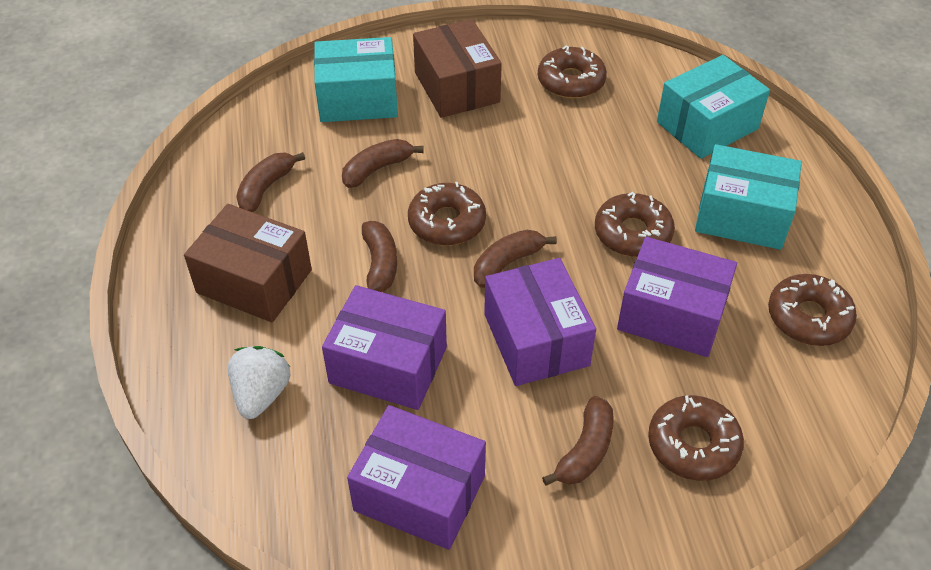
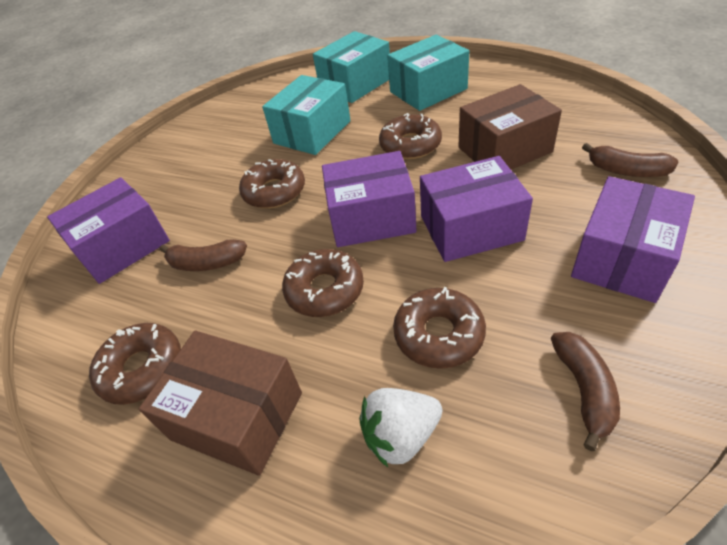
brown banana: [236,152,305,212] [342,139,424,188] [362,221,397,292] [474,230,557,288] [542,396,614,486] = 5 -> [159,239,247,271] [551,332,620,451] [582,143,678,177] = 3

